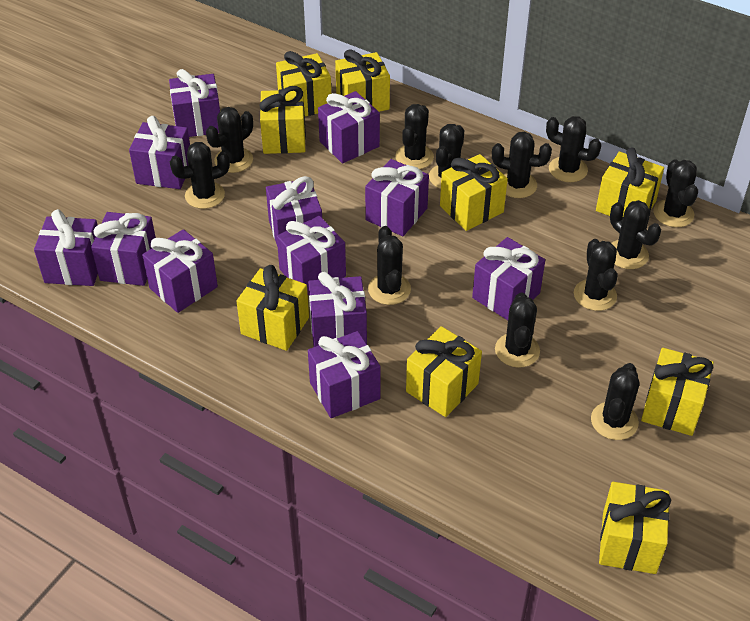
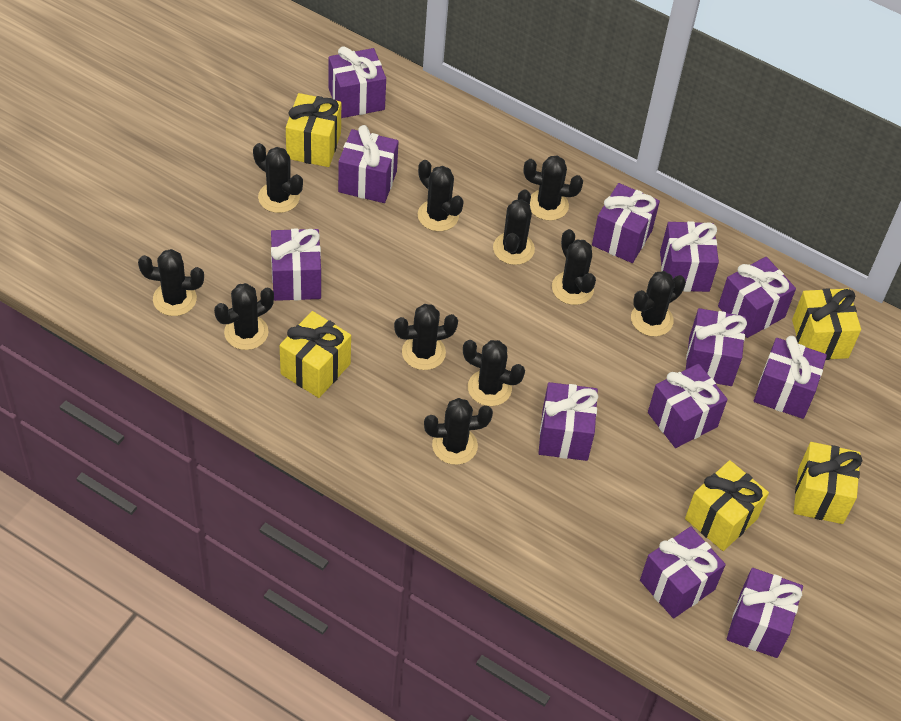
black cactus: [170,142,230,209] [206,107,253,173] [368,226,411,305] [395,104,434,169] [429,124,464,189] [492,132,552,198] [495,292,540,368] [546,116,602,182] [574,239,618,311] [591,363,639,440] [610,200,661,269] [653,159,698,227] = 12 -> [138,249,204,316] [214,283,274,350] [253,143,303,213] [394,304,458,370] [418,160,464,231] [424,398,493,465] [463,340,525,406] [493,189,535,265] [524,156,583,221] [552,229,596,305] [631,271,686,337] = 11
yellow gift: [236,265,309,351] [259,86,306,154] [276,51,331,116] [335,49,390,112] [406,326,482,417] [440,154,508,231] [596,147,664,216] [599,482,671,574] [641,348,714,436] = 9 -> [280,311,351,398] [286,93,341,167] [685,460,769,551] [792,288,861,360] [794,442,862,524] = 5

